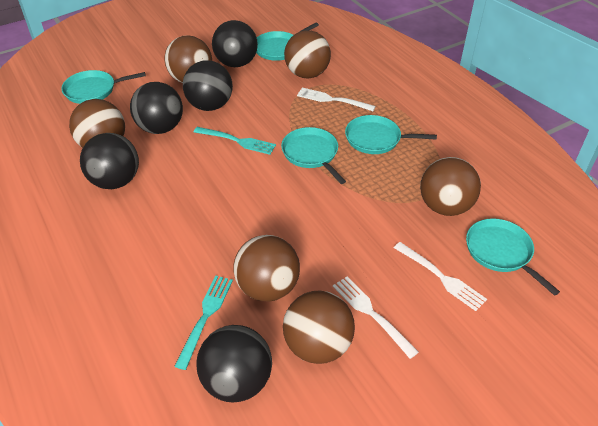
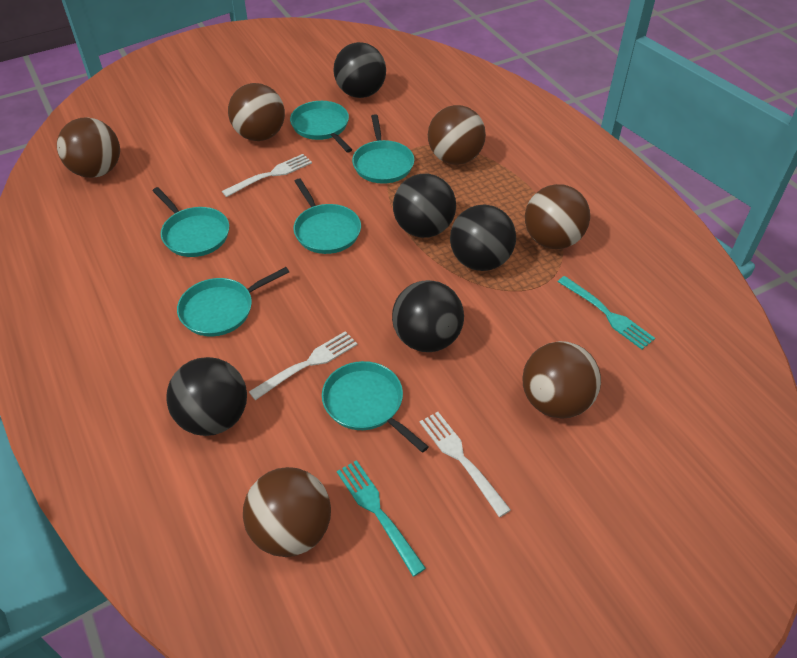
turquoise pan: [61,70,146,104] [256,23,319,61] [281,127,346,184] [345,115,437,154] [466,218,560,296] = 5 -> [152,187,229,257] [177,267,289,337] [290,101,352,153] [293,178,361,254] [322,361,429,453] [352,114,414,184] = 6

